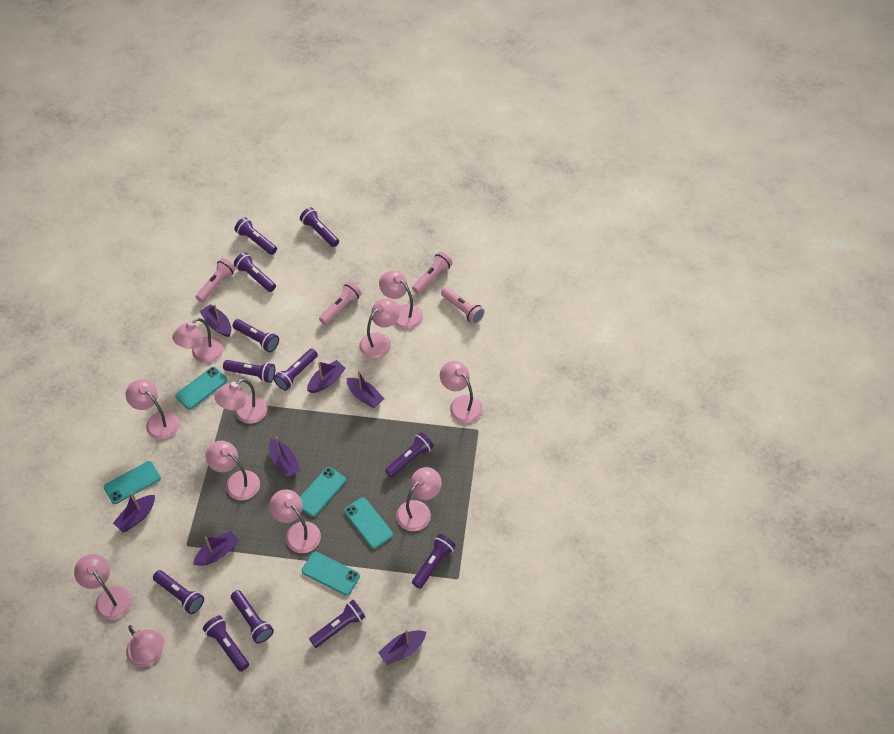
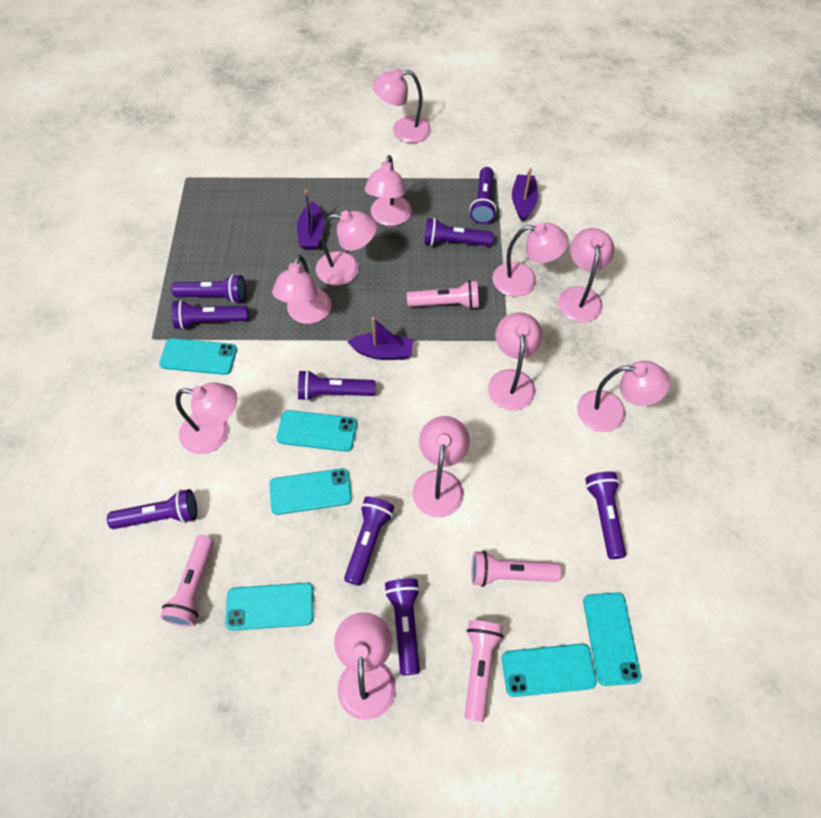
purple boat: [113,493,155,532] [193,531,239,566] [200,304,231,337] [269,437,301,477] [307,360,346,393] [347,371,384,408] [378,629,426,665] = 7 -> [297,190,324,250] [347,317,413,360] [512,168,538,222] = 3
purple flashlight: [153,570,204,614] [203,615,249,672] [223,360,275,383] [231,590,274,644] [233,319,279,353] [234,252,276,292] [235,217,277,255] [273,349,318,391] [300,207,339,247] [309,600,365,648] [385,432,434,478] [412,534,456,589] = 12 -> [107,489,197,529] [171,274,246,303] [172,300,249,330] [298,370,375,401] [344,496,394,586] [384,579,420,676] [424,218,493,246] [470,167,497,224] [585,472,626,559] = 9
turquoise phone: [104,461,161,504] [175,367,228,410] [300,467,346,517] [302,551,360,596] [344,497,393,549] = 5 -> [159,338,237,375] [225,583,314,631] [270,468,352,515] [277,410,357,452] [502,643,597,697] [583,593,641,686] = 6

